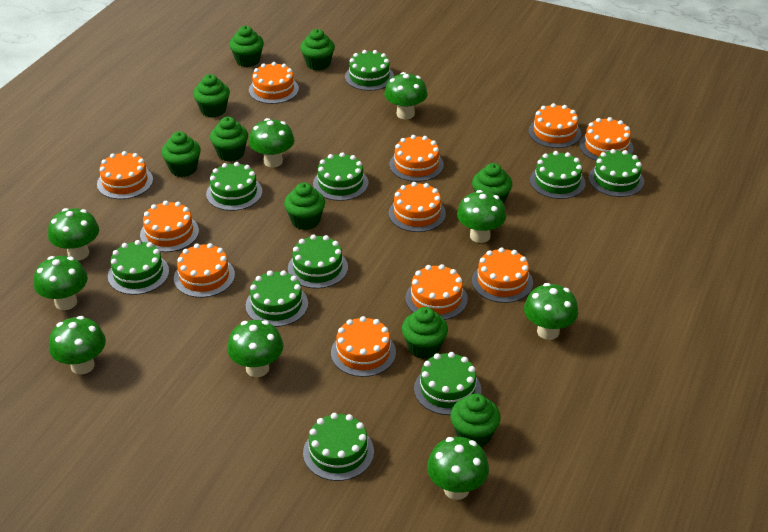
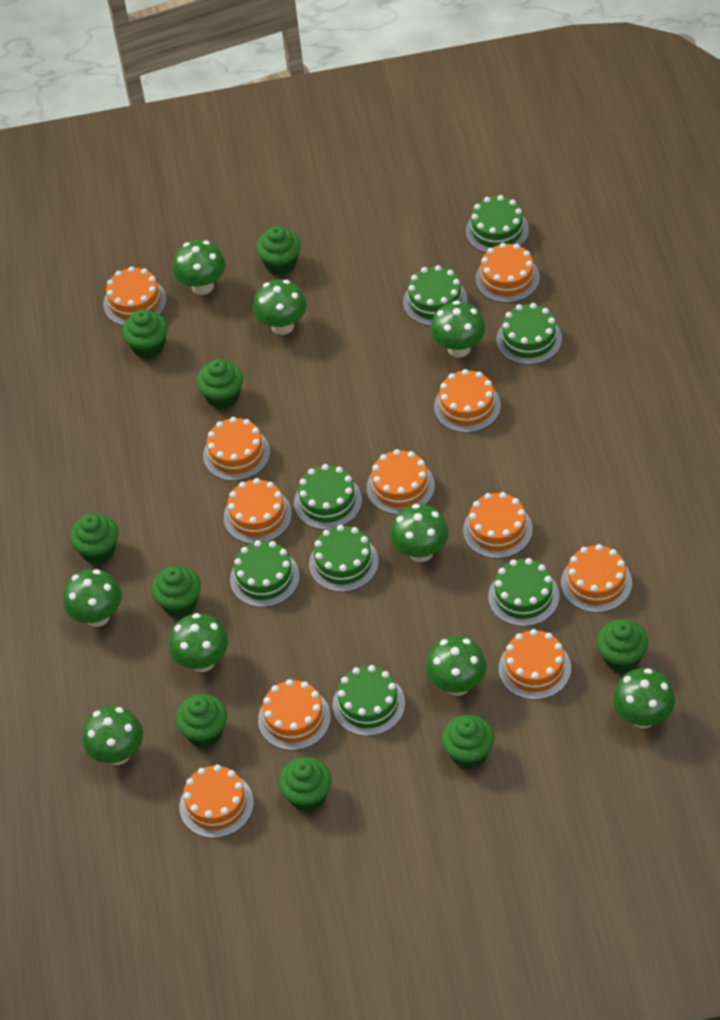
green cake: [108,240,169,295] [206,162,262,211] [246,270,308,327] [288,234,348,289] [303,413,374,481] [313,152,368,201] [345,50,394,91] [414,352,481,415] [530,151,586,199] [589,149,644,197] = 10 -> [230,540,300,607] [294,464,362,530] [309,525,379,592] [333,665,405,736] [403,265,468,326] [466,195,529,253] [488,558,559,627] [496,303,562,365] = 8

